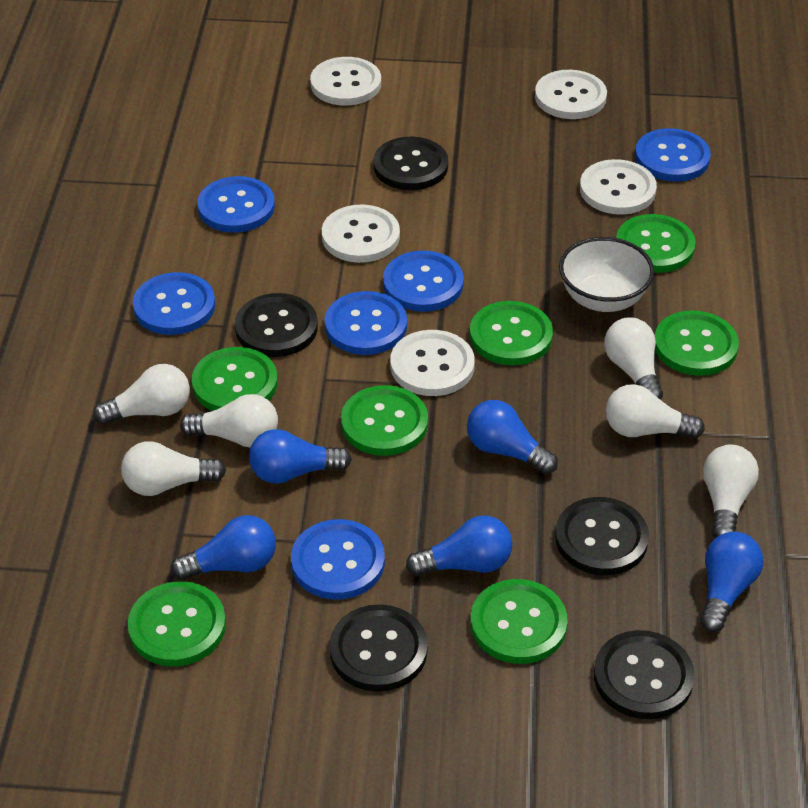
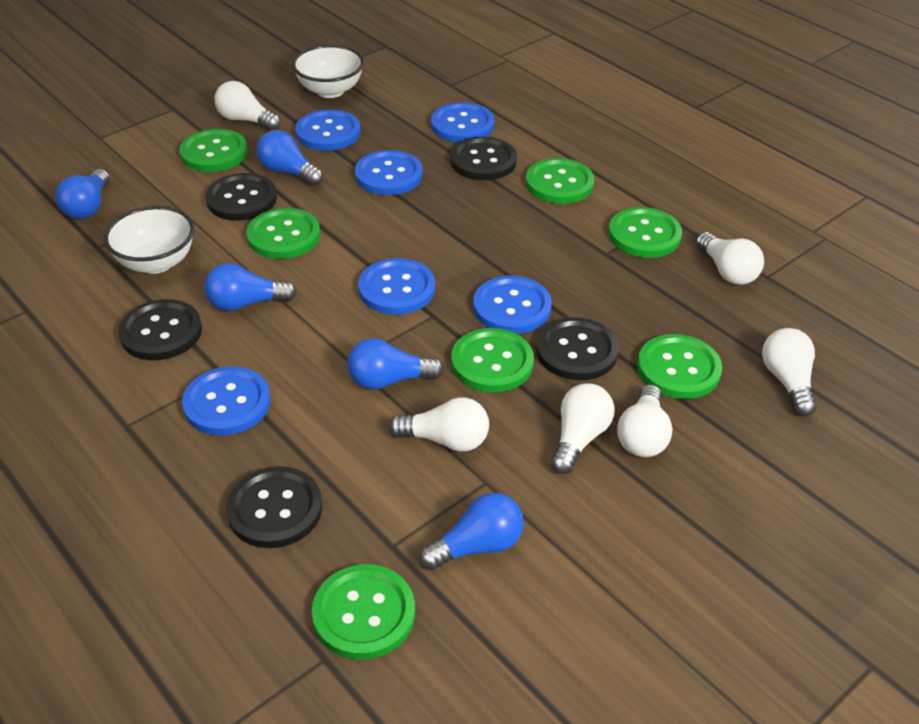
white bowl: [559,237,654,312] = 1 -> [104,206,194,274] [292,45,364,98] = 2
white button: [310,57,381,105] [322,205,400,263] [390,330,475,396] [535,70,607,119] [580,159,657,215] = 5 -> none = 0

